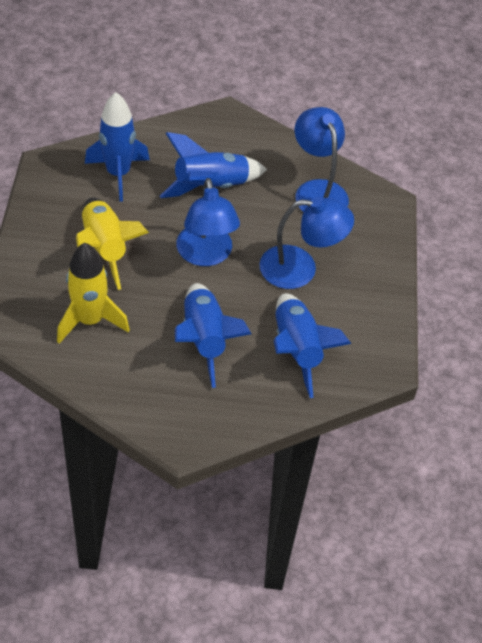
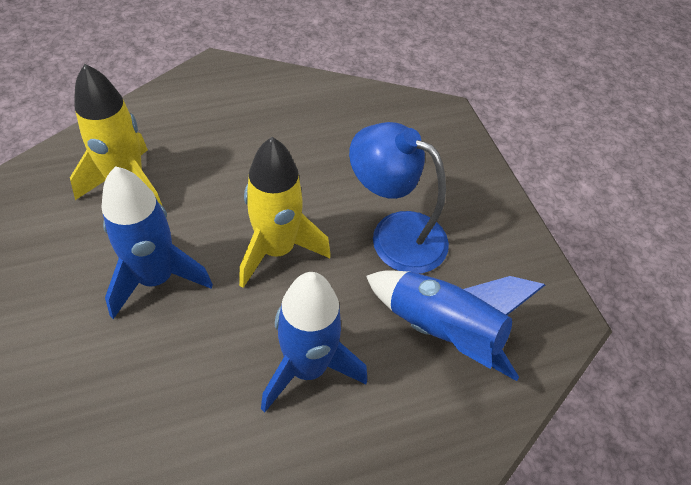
blue lamp: [176,178,240,266] [259,197,354,289] [294,107,349,212] = 3 -> [349,122,449,274] = 1
blue rocket: [85,92,150,202] [160,132,267,198] [175,283,252,388] [273,293,351,398] = 4 -> [101,166,213,319] [261,272,367,413] [366,270,545,381] = 3

